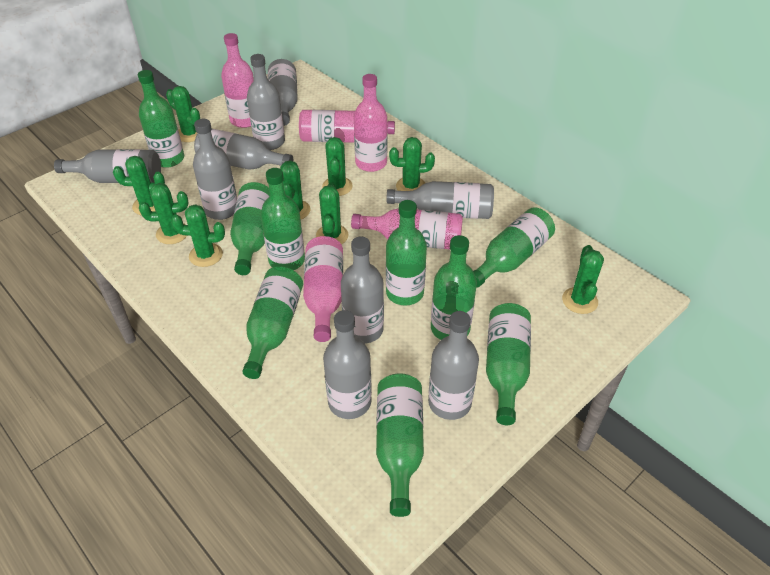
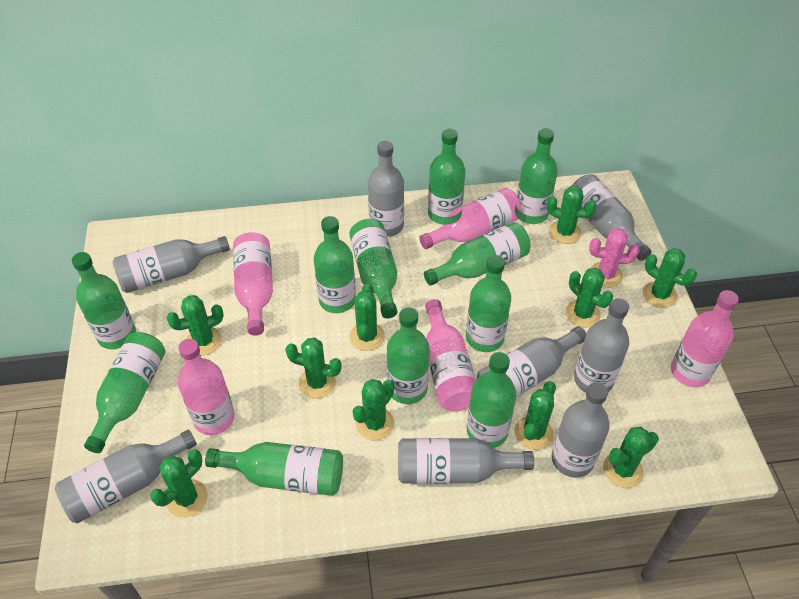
green bottle: [138,70,184,168] [230,182,270,275] [242,267,303,379] [261,168,305,270] [376,373,424,517] [386,200,427,306] [431,235,477,340] [473,207,555,287] [486,303,531,425] = 9 -> [72,252,136,349] [84,332,166,453] [205,442,343,496] [314,216,356,313] [349,219,397,318] [387,307,430,404] [424,222,531,286] [428,129,465,225] [466,255,511,352] [467,352,517,448] [517,128,558,224] = 11
green cactus: [113,156,165,215] [139,183,188,244] [166,86,200,142] [171,204,225,267] [280,160,311,219] [316,183,348,244] [322,137,353,196] [389,137,435,191] [562,245,604,314] = 9 -> [150,450,208,518] [166,295,224,355] [285,338,342,399] [349,284,385,351] [353,379,394,440] [515,381,556,450] [546,186,597,244] [566,267,613,328] [603,427,659,488] [643,248,697,308] = 10
grey bottle: [54,149,161,183] [193,119,237,220] [194,129,293,170] [247,54,285,150] [267,59,298,126] [323,310,372,419] [341,237,384,344] [386,181,494,219] [428,311,479,420] = 9 -> [55,429,197,523] [112,236,230,293] [368,141,404,237] [398,438,534,484] [477,326,586,397] [551,382,610,478] [572,174,652,261] [574,298,629,392] = 8
pink cactus: none = 0 -> [589,228,640,288] = 1

